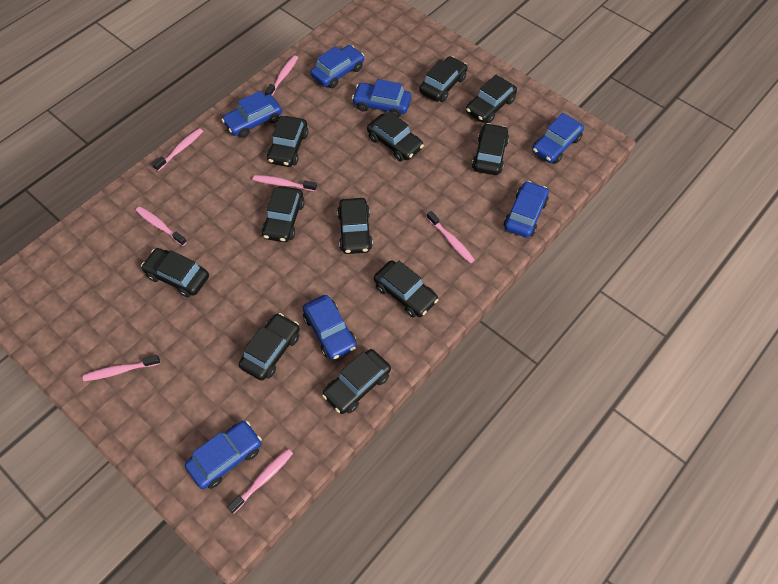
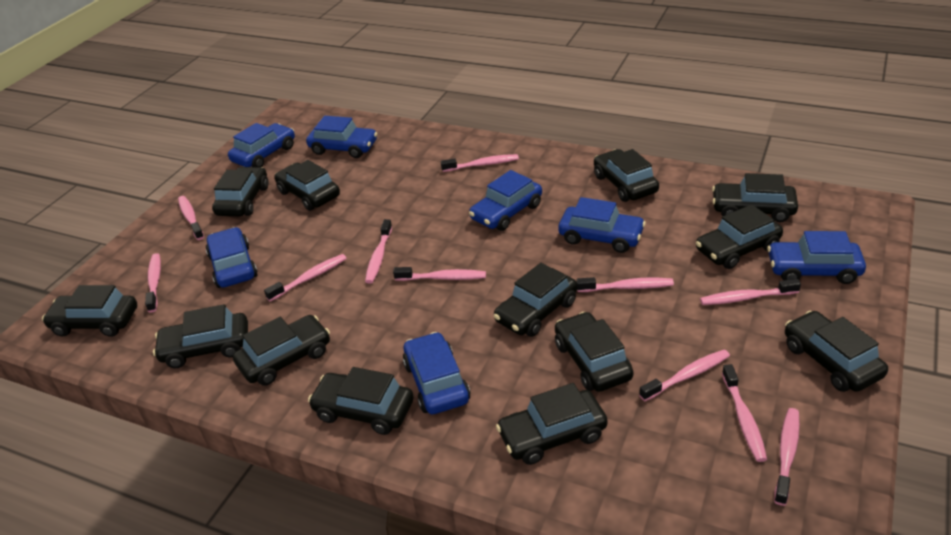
black car: [141,248,209,297] [239,313,300,381] [262,186,305,242] [267,116,308,167] [322,349,391,414] [337,198,373,254] [367,111,424,161] [374,260,438,317] [419,56,467,102] [466,75,517,123] [472,123,509,175] = 11 -> [42,285,137,337] [153,304,248,368] [212,167,269,216] [233,315,330,386] [274,160,340,211] [308,367,414,435] [494,263,577,337] [496,383,608,465] [555,312,634,392] [594,149,659,202] [696,204,783,269] [712,173,798,222] [785,311,888,392] = 13
pink toothbrush: [83,355,160,381] [136,207,187,246] [153,128,203,171] [227,449,293,514] [253,175,317,191] [265,55,298,96] [427,211,475,263] = 7 -> [145,253,161,313] [178,196,204,240] [264,254,347,302] [365,219,392,283] [393,267,486,281] [441,154,519,172] [576,277,674,292] [639,350,730,401] [700,279,801,305] [722,364,767,462] [774,408,800,506] = 11

